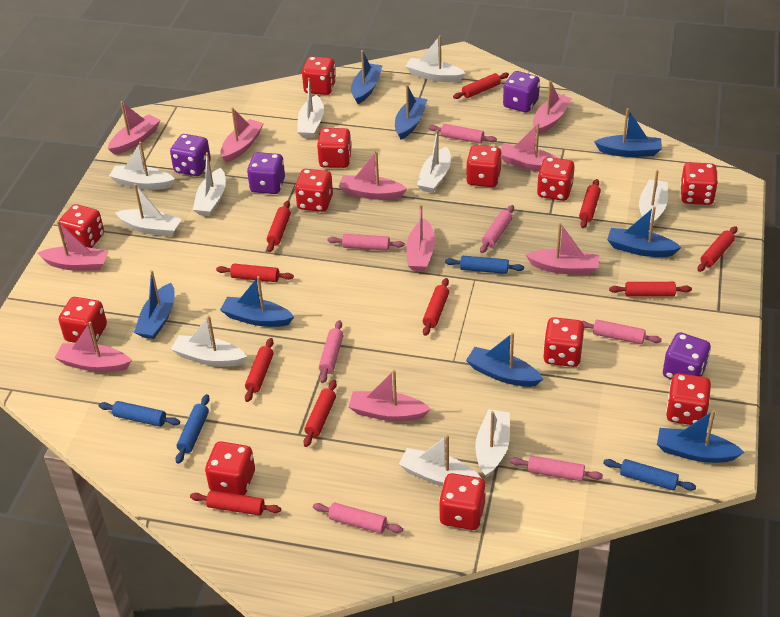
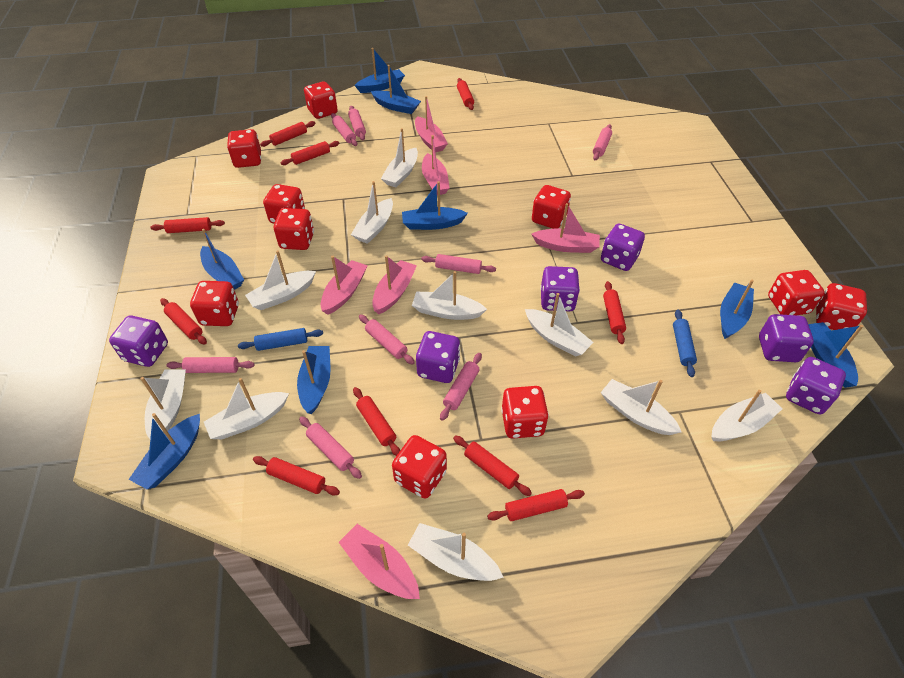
blue rolling pin: [98,401,180,427] [175,394,210,464] [445,256,524,274] [603,459,696,491] = 4 -> [238,328,323,351] [673,310,697,377] = 2
pink boat: [37,221,109,271] [55,322,131,372] [108,101,161,155] [220,107,264,163] [339,151,407,200] [349,370,431,421] [406,205,435,271] [501,123,558,172] [526,223,600,275] [533,80,572,134] = 10 -> [321,256,368,315] [339,524,420,599] [372,255,417,314] [415,96,448,153] [422,135,450,195] [531,203,600,253] = 6
pink rolling pin: [313,503,403,533] [319,320,343,383] [328,234,405,251] [428,124,497,144] [480,205,514,253] [510,456,603,481] [582,320,662,344] = 7 -> [166,357,254,373] [299,416,362,479] [331,113,357,146] [348,106,366,141] [359,314,415,365] [421,254,496,274] [440,353,482,421] [593,124,612,161] = 8
purple dice: [170,134,211,176] [247,152,285,194] [503,71,540,112] [663,332,711,379] = 4 -> [109,316,168,367] [416,331,460,383] [540,266,580,311] [601,224,645,271] [759,314,814,362] [786,357,846,414] = 6
red dice: [59,204,104,248] [59,297,107,343] [205,441,255,495] [295,169,333,212] [302,56,336,95] [317,128,352,168] [439,473,486,530] [466,145,502,187] [537,157,575,201] [543,317,584,367] [666,373,711,425] [680,162,718,205] = 12 -> [190,281,239,326] [227,129,261,168] [263,184,305,223] [274,208,314,250] [304,81,338,119] [392,435,447,499] [501,386,549,439] [532,185,571,229] [768,270,824,315] [816,283,867,330] = 10

